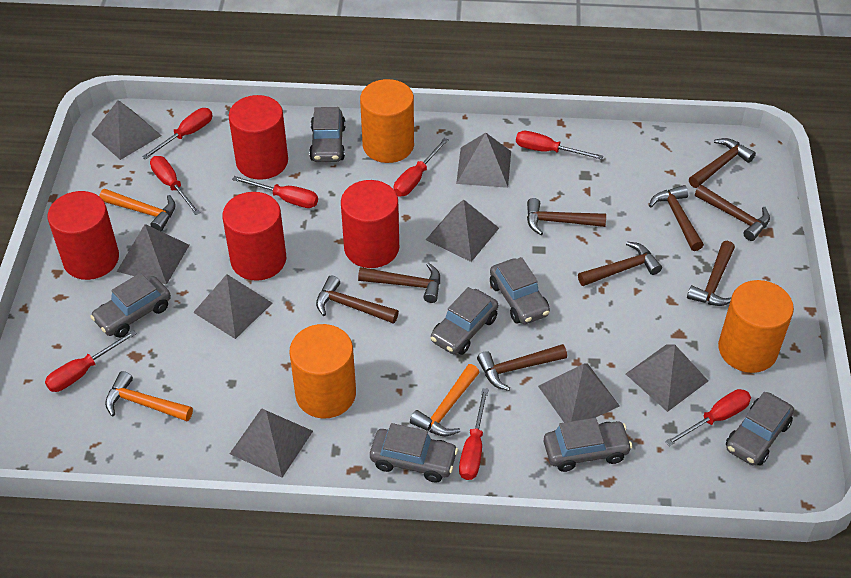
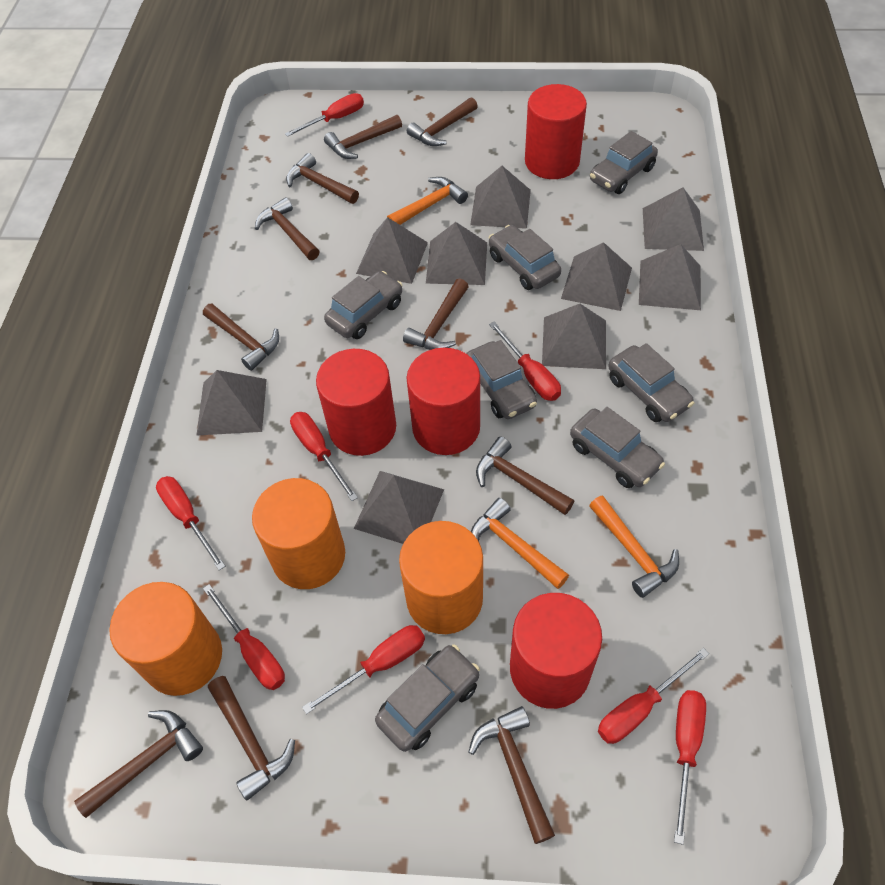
brown hammer: [316,276,399,324] [358,263,440,303] [477,344,567,391] [527,198,606,235] [578,241,662,286] [649,185,704,251] [687,241,735,306] [689,138,756,188] [695,185,770,241] = 9 -> [74,710,203,818] [203,304,279,371] [208,676,295,801] [255,198,320,260] [286,153,359,204] [324,115,402,159] [403,279,469,350] [407,97,478,146] [469,706,555,844] [476,436,574,515] = 10
grey pyramid: [92,100,162,160] [117,224,189,285] [193,274,272,339] [230,408,313,478] [426,200,499,262] [456,133,511,188] [538,363,620,422] [626,344,708,412] = 8 -> [196,370,267,436] [354,471,444,544] [356,217,428,284] [426,222,487,285] [470,166,531,229] [542,304,606,369] [561,242,632,311] [639,244,701,310] [643,187,704,251] = 9

